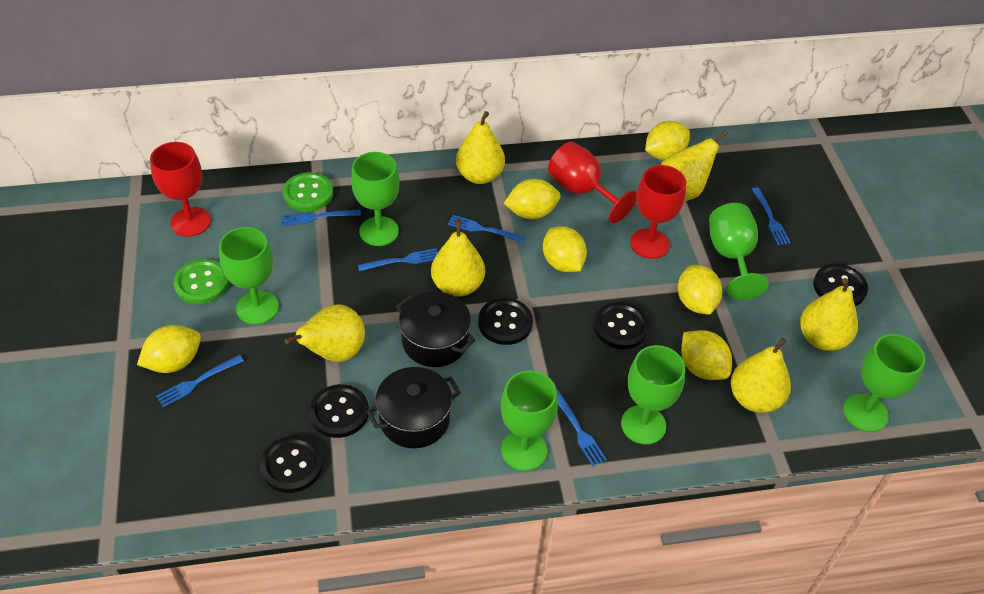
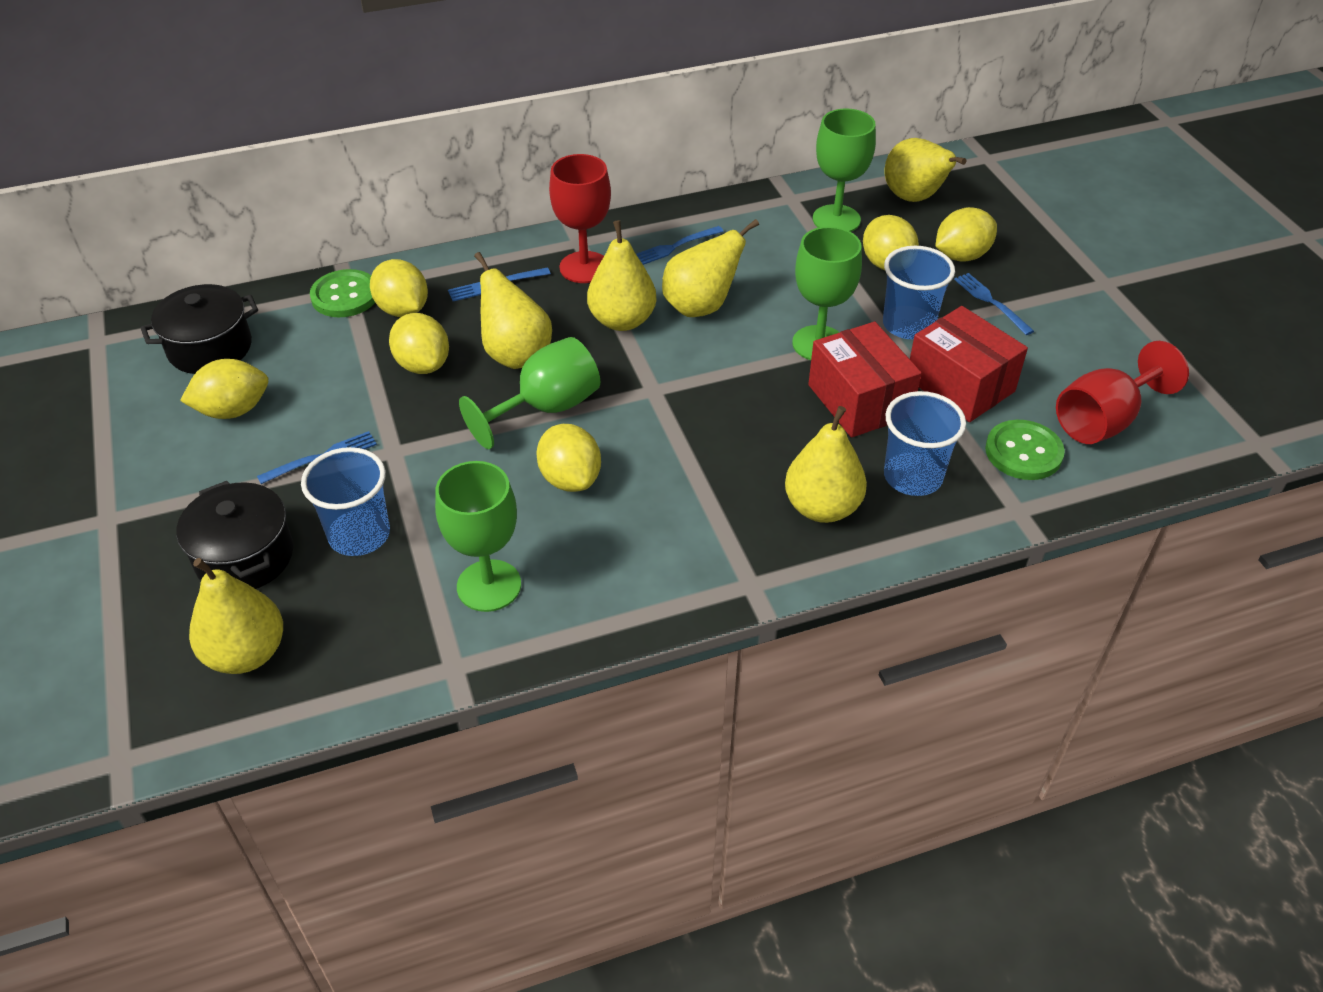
black button: [260,436,323,493] [309,384,369,438] [478,298,533,345] [594,302,649,349] [813,264,868,306] = 5 -> none = 0
blue cup: none = 0 -> [301,447,390,556] [883,246,955,339] [884,391,966,496] = 3
blue fork: [156,355,244,408] [281,210,361,226] [358,248,438,271] [448,215,526,243] [557,390,607,466] [752,187,791,245] = 6 -> [257,431,377,484] [448,267,551,301] [636,226,724,265] [954,273,1034,335] = 4
green goblet: [219,227,279,325] [351,152,400,246] [501,371,558,471] [621,345,685,445] [709,203,769,300] [843,334,925,432] = 6 -> [435,461,521,612] [459,337,601,449] [792,227,862,360] [813,108,876,232] = 4
red box: none = 0 -> [808,322,921,438] [910,306,1028,422] = 2
red goblet: [150,142,211,237] [548,142,637,223] [630,165,686,259] = 3 -> [549,154,611,283] [1056,341,1189,444] = 2

